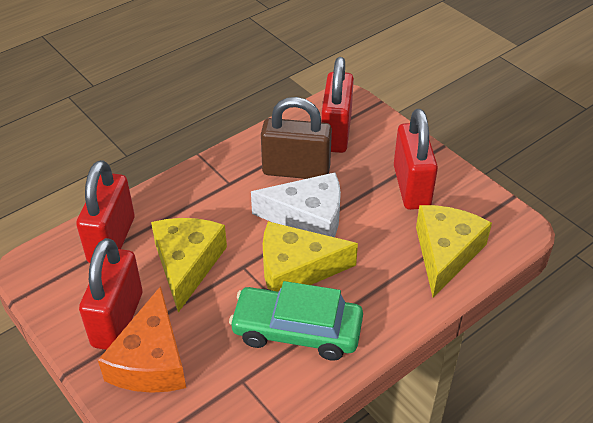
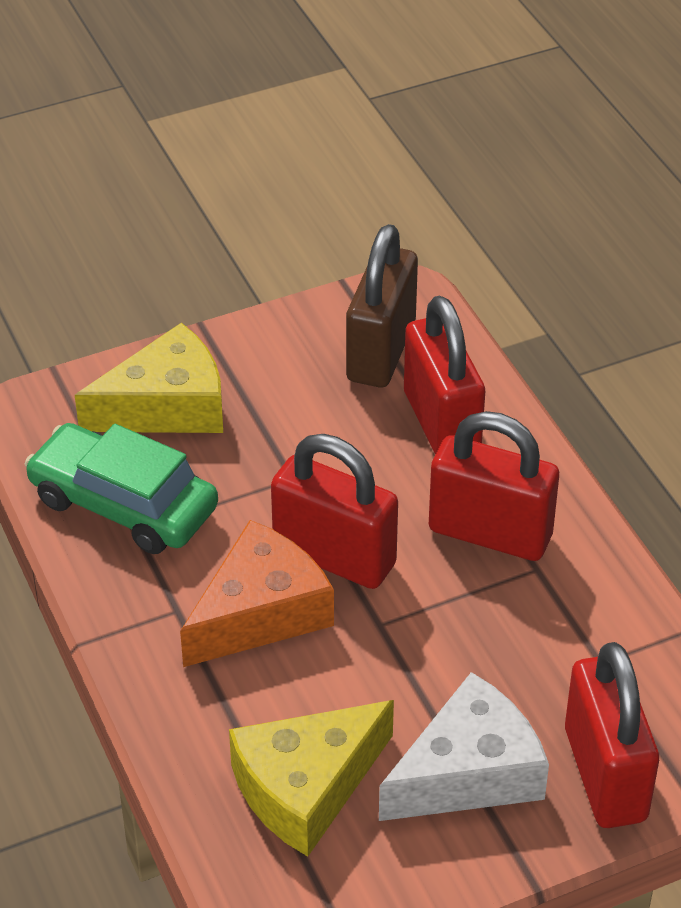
yellow cheese: [151,218,227,313] [263,221,358,292] [416,205,492,297] = 3 -> [75,323,223,433] [229,700,394,856] = 2

